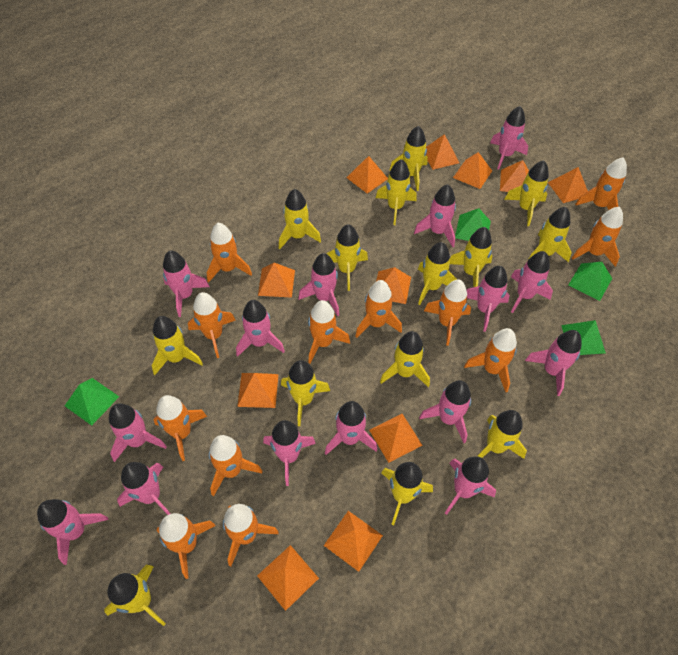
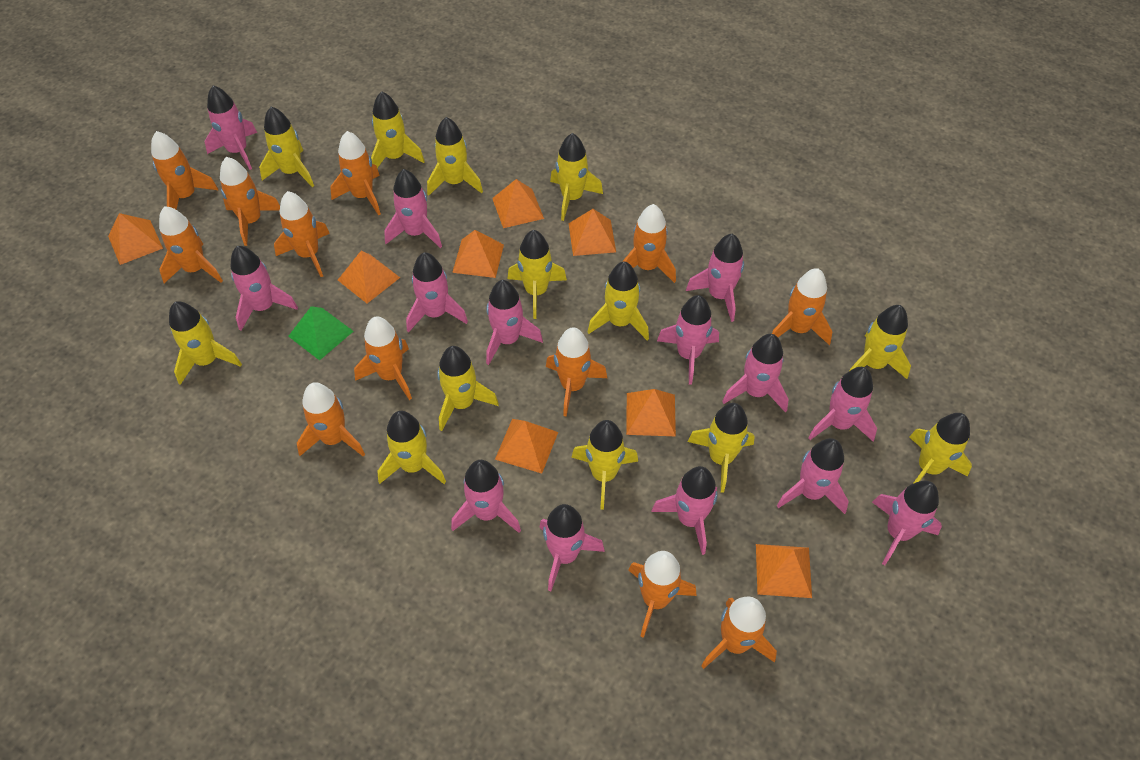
green pyramid: [65,378,119,426] [455,208,491,241] [561,320,606,355] [568,262,612,301] = 4 -> [288,306,353,361] = 1
orange pyramid: [237,373,279,408] [257,545,319,611] [258,263,295,298] [324,511,383,572] [346,156,388,193] [369,414,422,463] [376,267,411,304] [426,134,459,170] [453,152,492,189] [500,160,529,192] [548,167,588,203] = 11 -> [108,213,163,265] [338,250,400,303] [452,230,504,278] [492,179,544,228] [495,419,558,474] [568,209,616,256] [626,389,676,436] [756,544,812,598] = 8
pink rocket: [37,499,109,565] [109,404,167,462] [117,462,170,515] [163,251,209,317] [236,300,285,357] [263,420,316,486] [298,253,339,316] [325,401,377,455] [414,184,456,247] [419,380,471,443] [445,456,496,515] [467,266,510,332] [490,106,528,170] [511,251,553,313] [525,330,581,396] = 15 -> [205,85,257,170] [230,246,298,331] [384,169,442,248] [406,252,468,333] [451,460,521,533] [486,280,543,365] [539,504,605,591] [651,466,718,555] [657,295,719,385] [686,234,744,322] [722,334,789,413] [777,438,849,514] [808,367,877,442] [872,481,942,565] = 14
yellow rocket: [104,565,166,626] [152,316,203,375] [279,189,321,249] [281,360,330,426] [326,224,368,291] [376,159,417,225] [380,331,430,387] [381,462,433,525] [389,126,428,191] [418,242,457,305] [450,227,493,287] [478,410,527,459] [504,160,549,226] [529,207,572,262] = 14 -> [169,301,242,385] [259,107,314,187] [371,91,425,168] [377,411,446,484] [427,117,483,196] [437,346,499,431] [508,230,567,319] [550,133,603,221] [571,420,638,510] [588,262,649,340] [687,403,755,493] [850,305,911,379] [909,413,972,483] = 13

